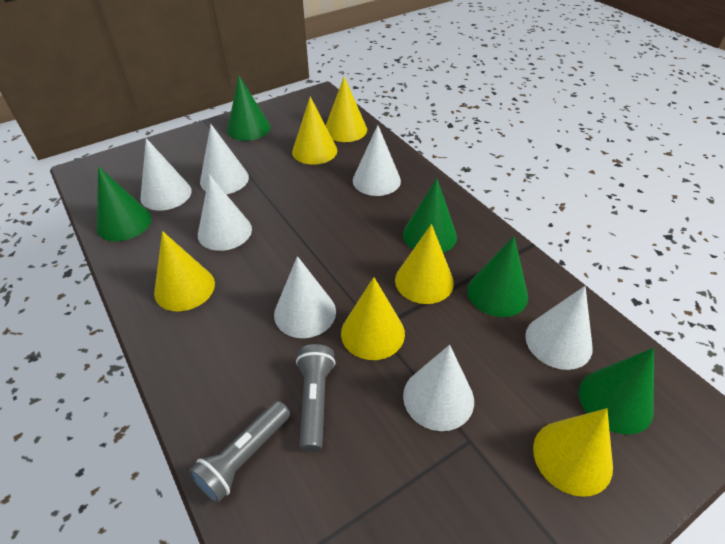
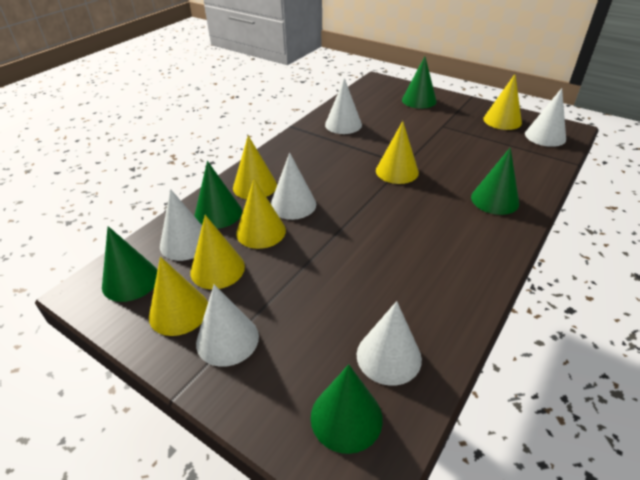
grey flashlight: [189,401,290,503] [296,344,336,452] = 2 -> none = 0
white cone: [140,138,192,210] [198,175,252,251] [200,124,249,194] [274,256,336,338] [353,125,401,196] [403,345,474,431] [525,286,593,370] = 7 -> [160,189,202,261] [196,284,259,367] [271,152,316,220] [325,78,362,134] [357,301,422,386] [525,88,566,147] = 6

